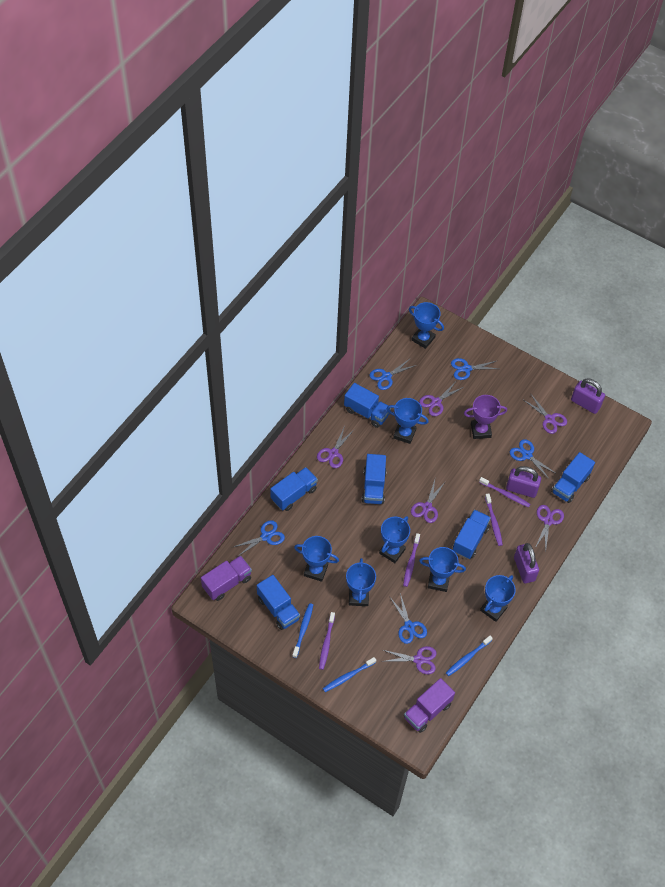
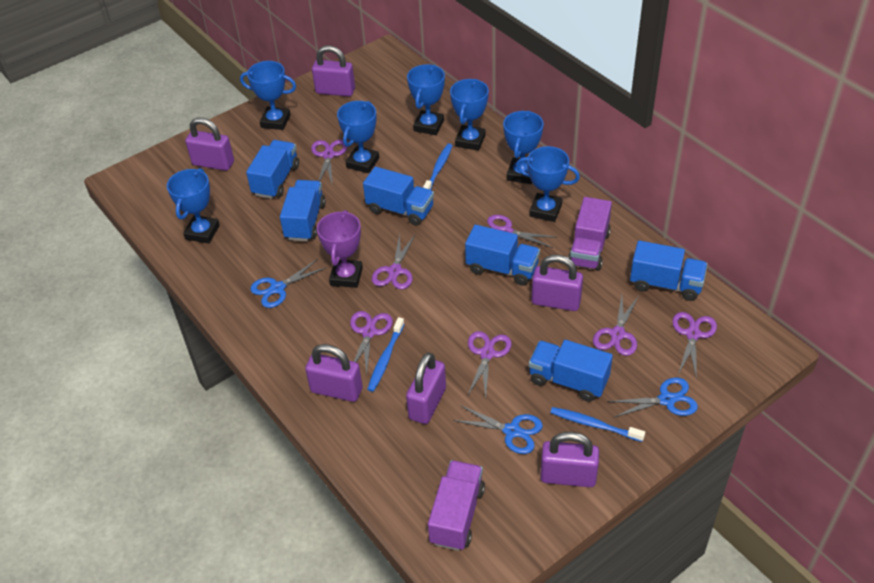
blue scissors: [234,520,285,557] [370,358,416,390] [389,593,427,644] [451,358,498,380] [510,439,557,480] = 5 -> [250,259,326,308] [453,405,543,454] [608,377,698,418] = 3
purple padlock: [506,466,541,498] [514,543,539,583] [571,378,605,414] = 3 -> [185,118,234,171] [305,344,362,402] [312,45,355,97] [406,352,446,424] [532,255,583,311] [540,432,599,487] = 6
purple scissors: [317,426,354,468] [381,646,436,674] [411,480,445,523] [419,383,464,416] [524,393,567,434] [535,505,564,551] = 6 -> [311,140,347,186] [350,311,393,376] [372,233,415,289] [467,331,512,398] [487,215,555,248] [593,295,639,356] [672,312,717,380] = 7
purple toothbrush: [319,612,335,670] [403,533,420,587] [479,477,530,507] [485,493,503,546] = 4 -> none = 0

